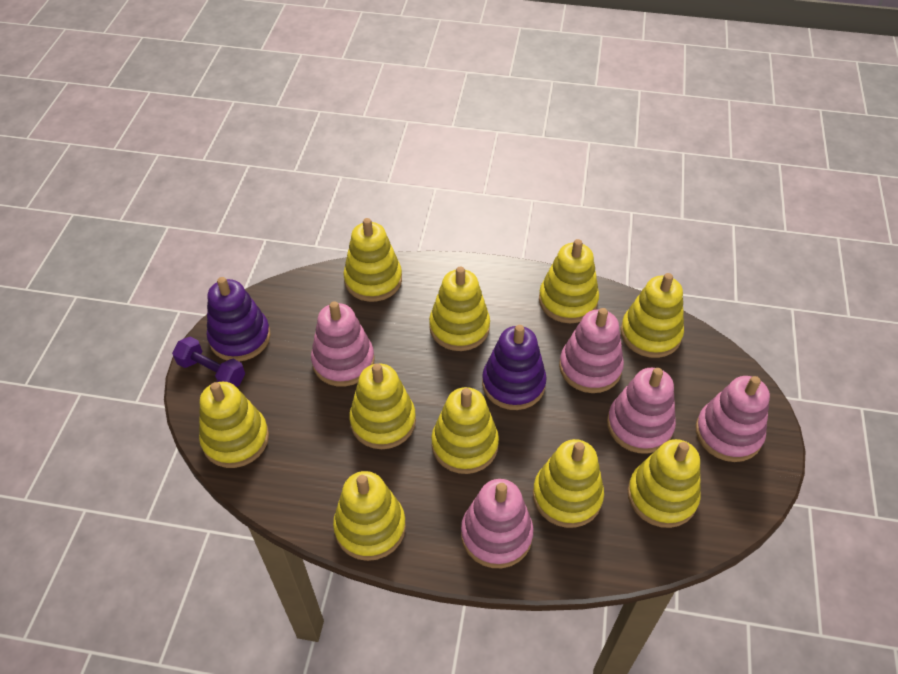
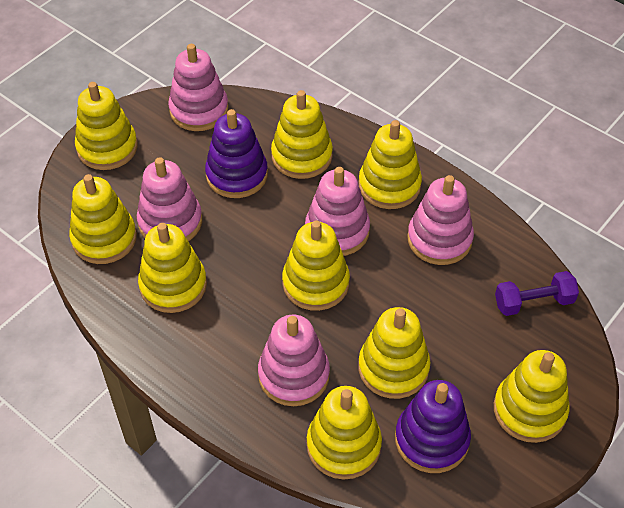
yellow stacking toy: [199,382,269,468] [333,471,406,561] [343,218,402,302] [349,363,416,449] [429,266,490,351] [431,387,499,474] [533,439,604,528] [539,239,599,323] [621,273,684,358] [627,439,701,528] = 10 -> [69,174,137,264] [75,82,138,170] [138,223,207,313] [271,90,333,179] [282,220,350,311] [307,386,382,480] [358,307,430,399] [359,120,422,209] [494,350,569,443] = 9

